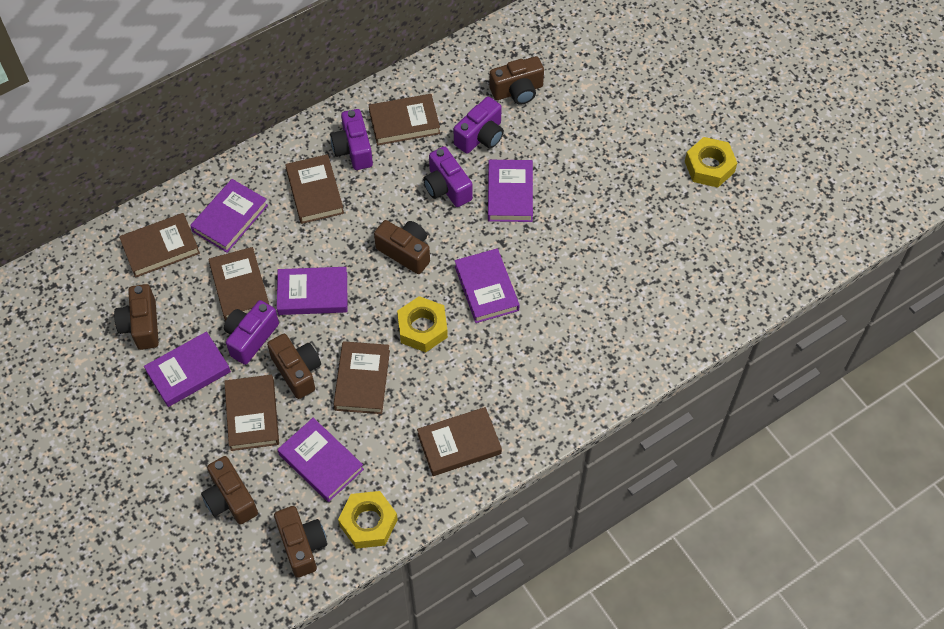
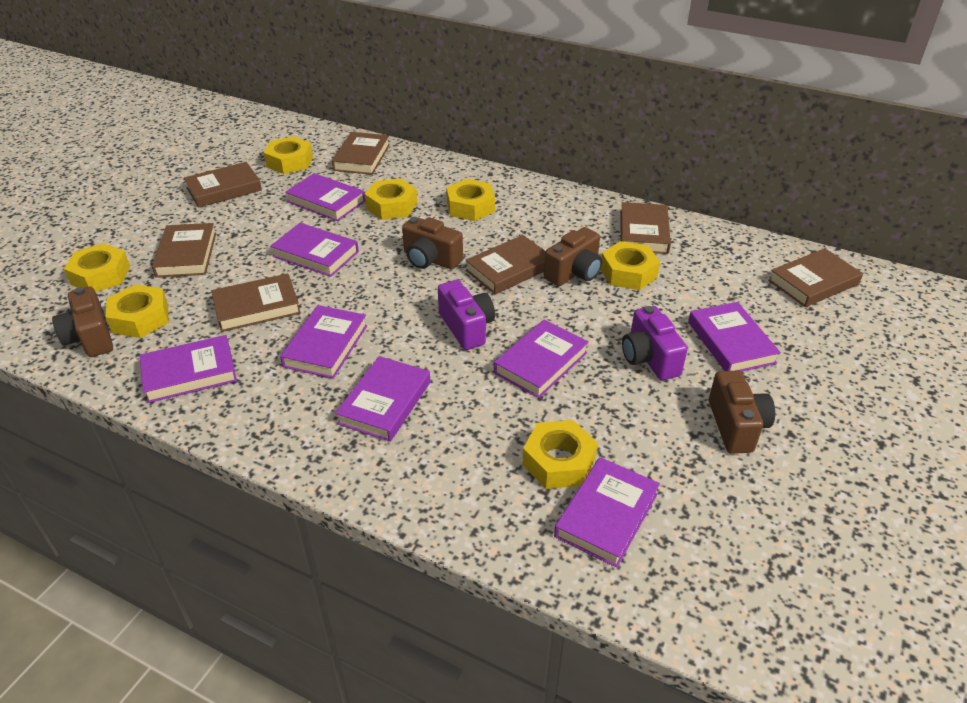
brown camera: [114,284,159,350] [201,456,258,525] [267,334,321,399] [274,506,327,578] [374,220,430,274] [489,56,544,105] = 6 -> [52,286,113,357] [402,217,463,269] [544,227,602,286] [709,371,775,454] = 4
purple book: [144,332,231,407] [190,179,268,252] [277,267,347,315] [277,418,364,502] [455,249,520,323] [488,160,533,222] = 6 -> [140,335,237,403] [270,223,359,277] [280,305,367,379] [285,173,365,221] [335,356,430,442] [494,319,589,398] [554,457,660,568] [688,302,781,372] = 8
purple camera: [224,300,279,365] [330,109,373,170] [423,146,473,207] [454,96,504,154] = 4 -> [438,280,495,350] [622,306,688,380] = 2
yellow nut: [338,491,398,549] [397,296,448,352] [685,137,737,188] = 3 -> [64,243,130,292] [106,284,169,338] [264,136,313,174] [365,178,417,220] [446,179,495,221] [522,420,598,489] [601,241,660,290] = 7

